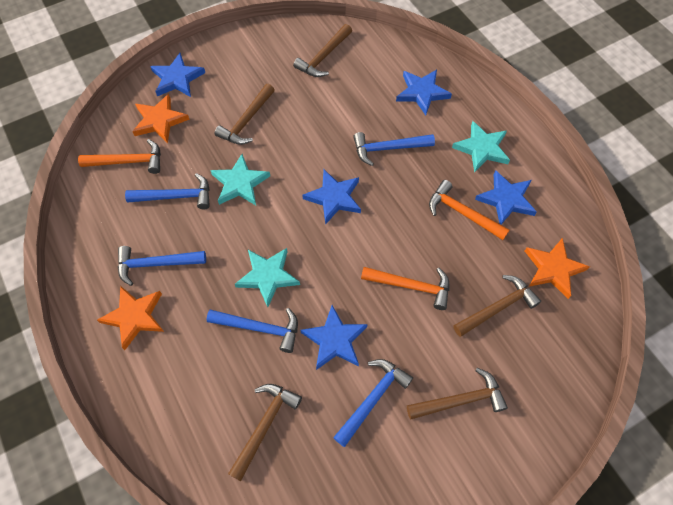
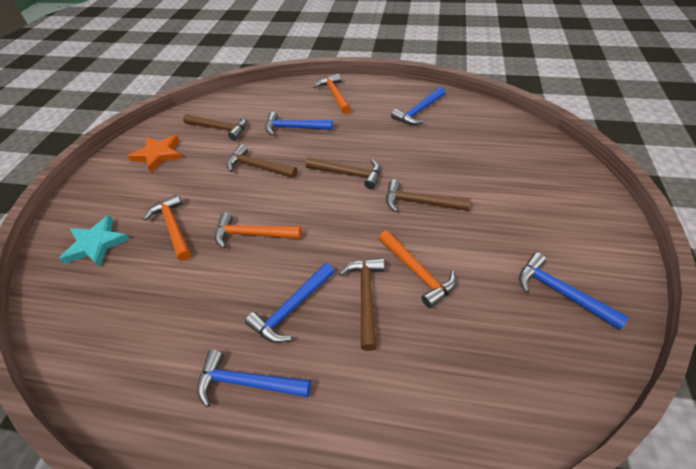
blue star: [150,53,205,97] [300,305,368,370] [302,170,361,225] [396,70,452,115] [475,170,537,225] = 5 -> none = 0
orange hammer: [78,139,161,174] [361,267,450,310] [429,180,510,240] = 3 -> [143,194,191,261] [215,213,301,249] [314,74,351,114] [378,230,457,308] = 4
orange star: [97,286,164,350] [132,94,190,143] [525,238,590,299] = 3 -> [128,135,182,173] = 1
turquoise star: [210,154,270,205] [235,248,300,307] [452,121,510,173] = 3 -> [59,215,130,268] = 1

